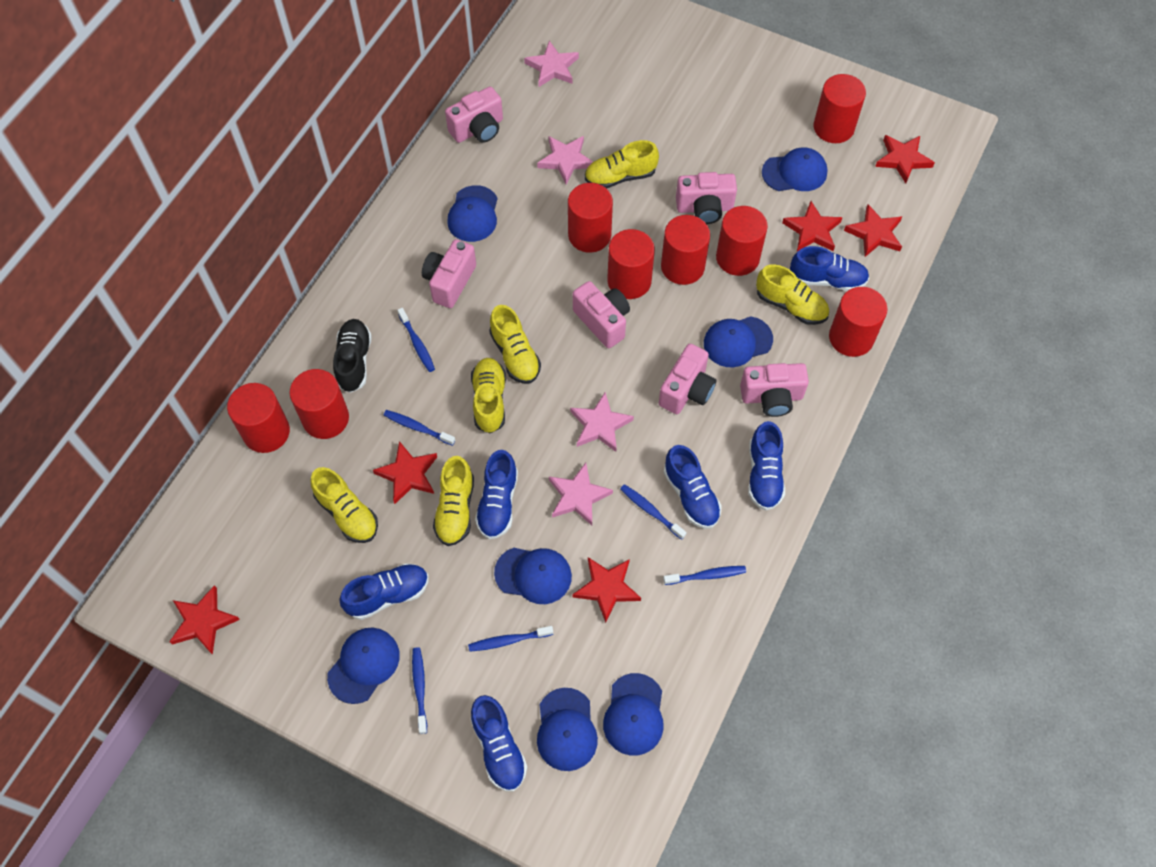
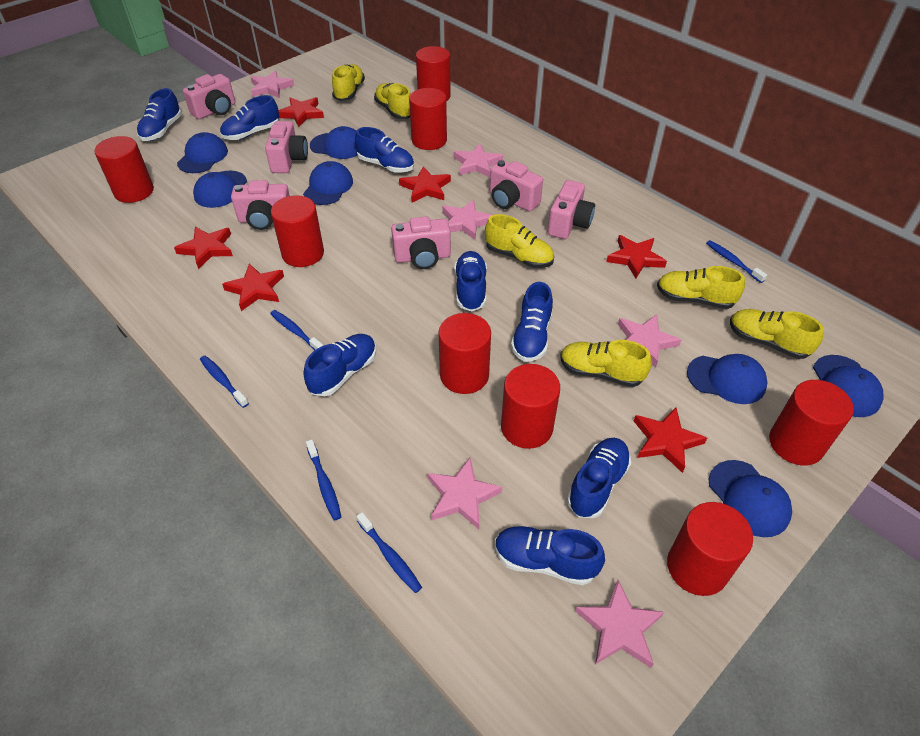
black shoe: [333,319,372,393] = 1 -> none = 0
blue shoe: [340,563,429,620] [470,695,527,792] [475,450,518,539] [663,445,722,529] [748,421,785,511] [790,246,869,291] = 6 -> [137,88,182,141] [220,95,279,140] [304,334,376,396] [355,127,414,173] [454,251,487,311] [495,526,605,585] [511,282,553,362] [567,438,631,518] = 8
blue toothbrush: [384,410,455,446] [397,308,435,372] [412,647,427,734] [468,626,553,652] [620,484,687,540] [663,566,746,585] = 6 -> [200,356,249,408] [270,310,323,350] [306,439,341,521] [356,512,422,593] [706,240,767,283] = 5
pink star: [524,41,579,87] [537,136,593,184] [549,463,613,526] [570,392,634,452] = 4 -> [250,70,294,98] [427,458,502,529] [442,199,492,240] [453,144,503,177] [575,580,664,668] [618,314,681,367] = 6

